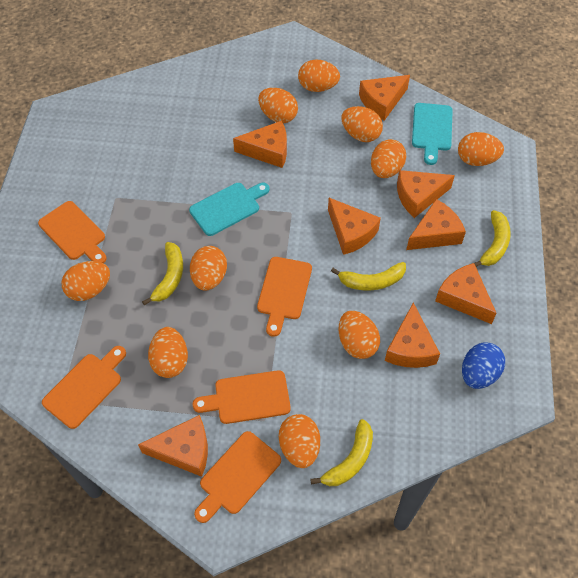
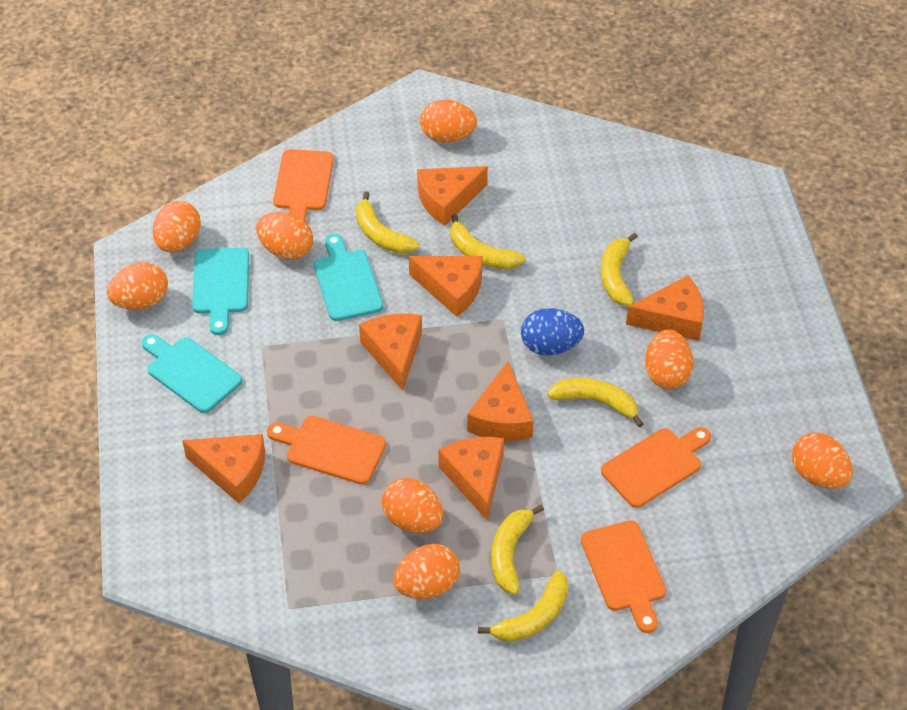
orange cheese: [138,415,208,477] [233,121,287,168] [328,198,381,255] [359,75,410,121] [385,303,440,368] [397,170,455,218] [406,199,466,250] [435,263,497,324] = 8 -> [182,434,265,503] [359,314,422,391] [409,256,483,317] [417,166,488,226] [438,437,504,520] [467,361,534,441] [626,276,704,341] = 7
orange cutting board: [38,201,107,263] [42,346,126,429] [193,370,291,424] [194,431,281,523] [257,257,312,337] = 5 -> [267,416,386,485] [273,149,334,221] [581,521,666,633] [601,427,711,508] = 4
orange egg: [62,261,110,301] [148,327,188,378] [190,246,227,291] [258,88,298,123] [279,414,320,468] [298,60,340,92] [338,311,380,359] [342,106,383,142] [371,139,406,178] [458,132,504,166] = 10 -> [107,262,168,310] [153,201,201,253] [256,212,313,260] [382,478,444,533] [393,544,460,599] [420,100,477,143] [645,330,694,389] [792,433,853,489] = 8
turquoise cutting board: [189,183,270,236] [412,103,453,165] = 2 -> [141,334,242,413] [192,247,249,335] [314,234,383,321] = 3
yellow banana: [142,242,183,305] [311,419,373,486] [331,262,406,291] [474,210,511,267] = 4 -> [356,191,419,254] [450,214,525,269] [478,570,568,642] [491,505,544,595] [547,378,644,427] [601,233,638,306] = 6

